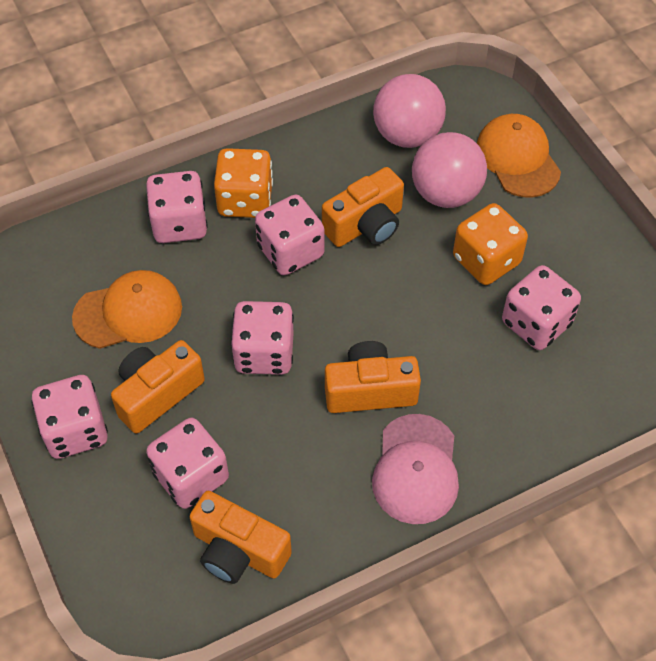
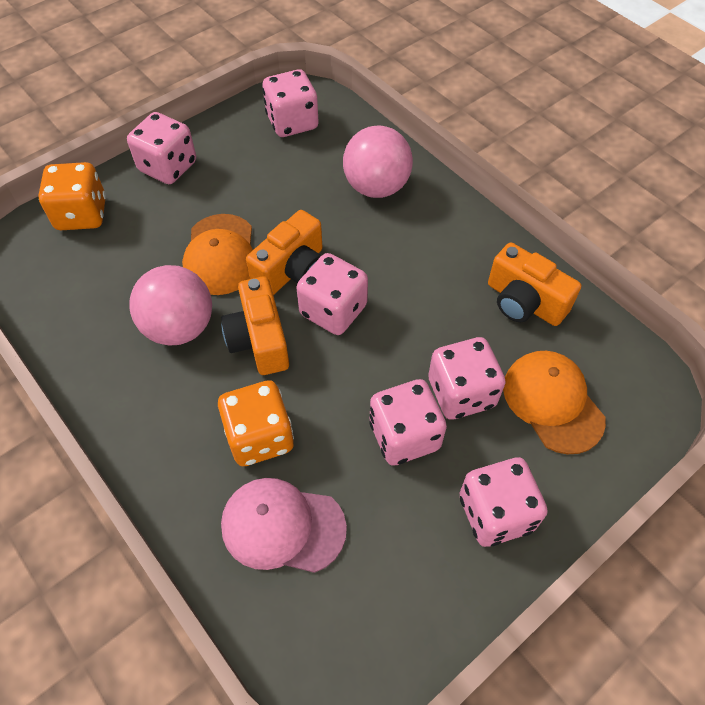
orange camera: [111,340,205,434] [189,491,292,584] [322,167,404,247] [325,341,421,413] = 4 -> [221,276,289,375] [246,210,322,295] [488,242,581,326] = 3

